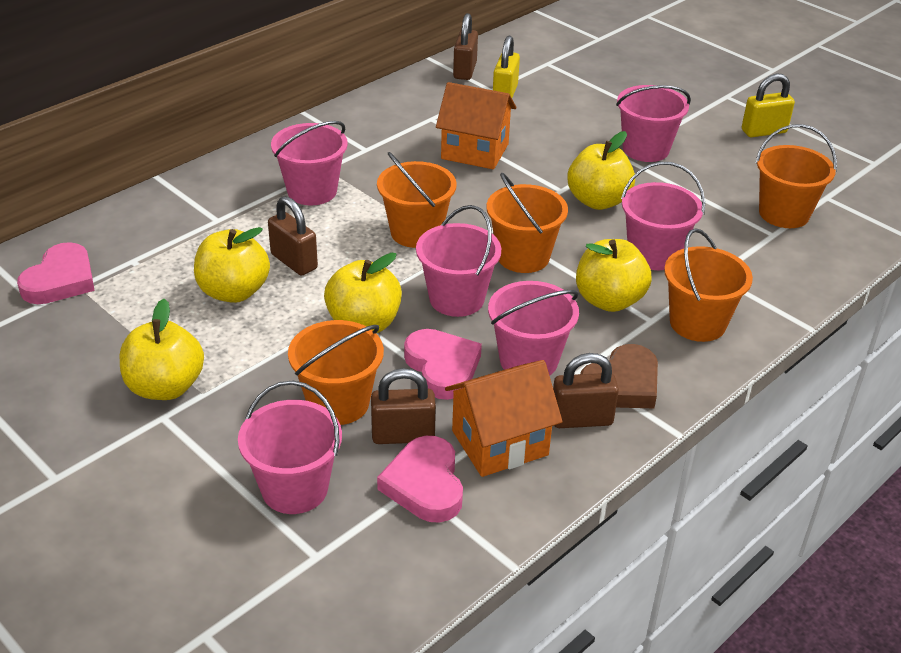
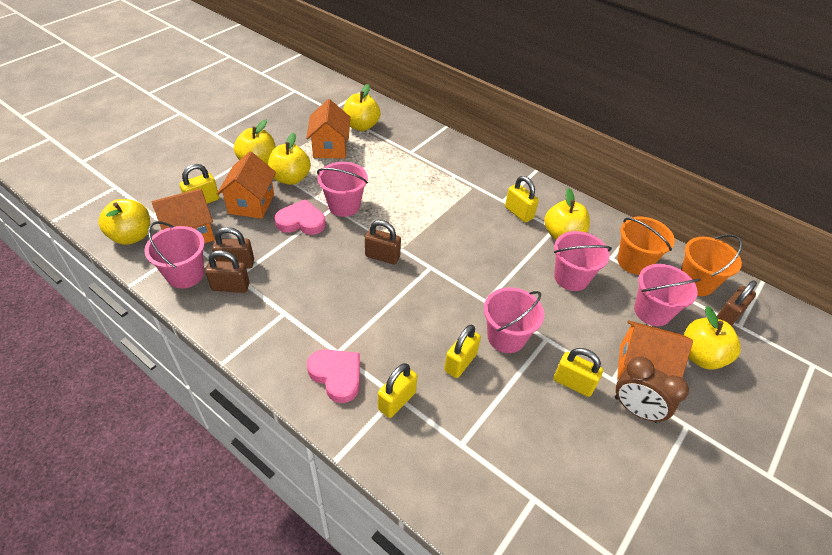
brown clock: none = 0 -> [615,357,689,423] = 1
brown heart: [580,344,658,408] = 1 -> none = 0
orange bucket: [288,320,384,425] [377,152,457,248] [487,173,568,273] [664,228,753,342] [755,124,837,228] = 5 -> [617,217,675,275] [681,234,743,296] = 2
orange house: [436,82,516,169] [445,360,563,477] = 2 -> [152,188,215,243] [217,152,276,219] [306,99,350,159] [617,320,693,379] = 4
pink bucket: [238,381,342,514] [271,121,348,205] [416,205,501,317] [488,281,579,376] [616,85,691,162] [621,162,705,270] = 6 -> [144,221,205,288] [317,162,368,217] [484,287,544,353] [554,231,612,291] [634,264,701,326] = 5
pink heart: [17,242,95,304] [377,436,463,523] [404,329,482,400] = 3 -> [274,199,326,235] [307,349,360,403] = 2
yellow apple: [120,299,204,400] [194,227,270,303] [324,253,402,333] [567,131,635,210] [576,239,652,312] = 5 -> [98,199,150,245] [234,120,276,165] [268,133,311,185] [343,84,380,131] [544,188,590,240] [684,306,741,370] = 6
yellow padlock: [493,36,520,98] [742,73,795,137] = 2 -> [180,164,219,204] [378,363,417,418] [444,325,481,378] [505,176,539,223] [554,348,603,397] = 5

